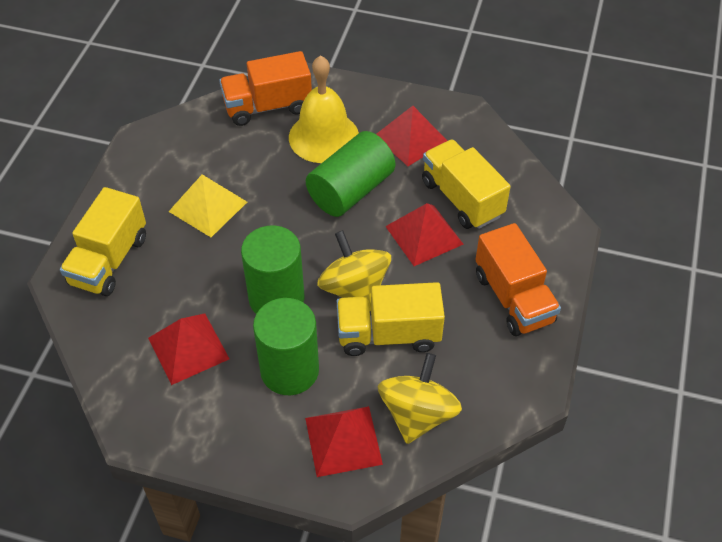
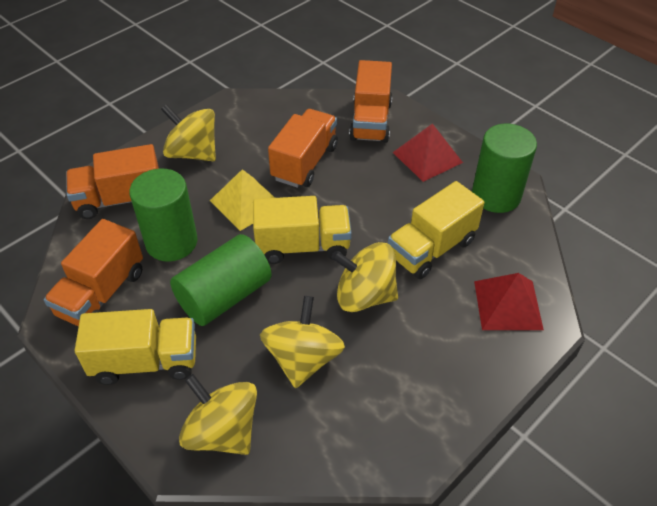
orange truck: [219,51,312,126] [476,223,561,336] = 2 -> [44,219,143,327] [66,144,159,219] [268,109,338,188] [349,60,392,143] = 4
red pyramid: [148,313,229,385] [305,406,383,477] [376,106,447,166] [385,203,464,266] = 4 -> [393,123,463,182] [474,273,544,330] = 2
yellow bell: [289,55,359,163] = 1 -> none = 0
yellow spinning top: [317,230,391,311] [378,353,462,444] = 2 -> [161,104,216,161] [179,374,257,455] [260,296,345,388] [331,242,398,312] = 4

